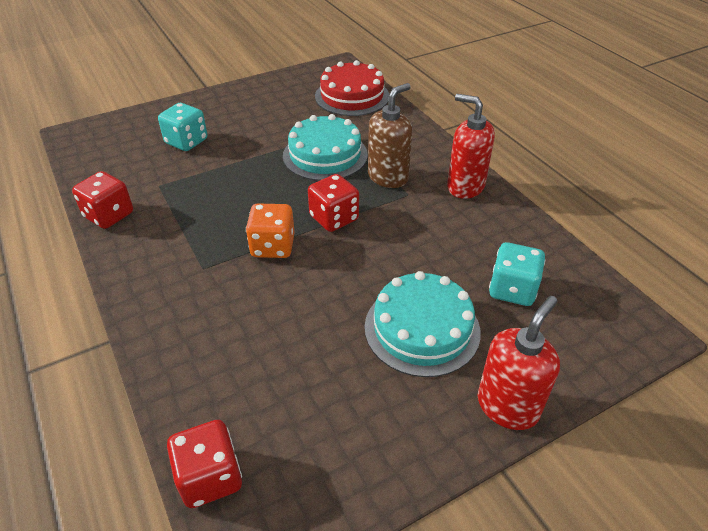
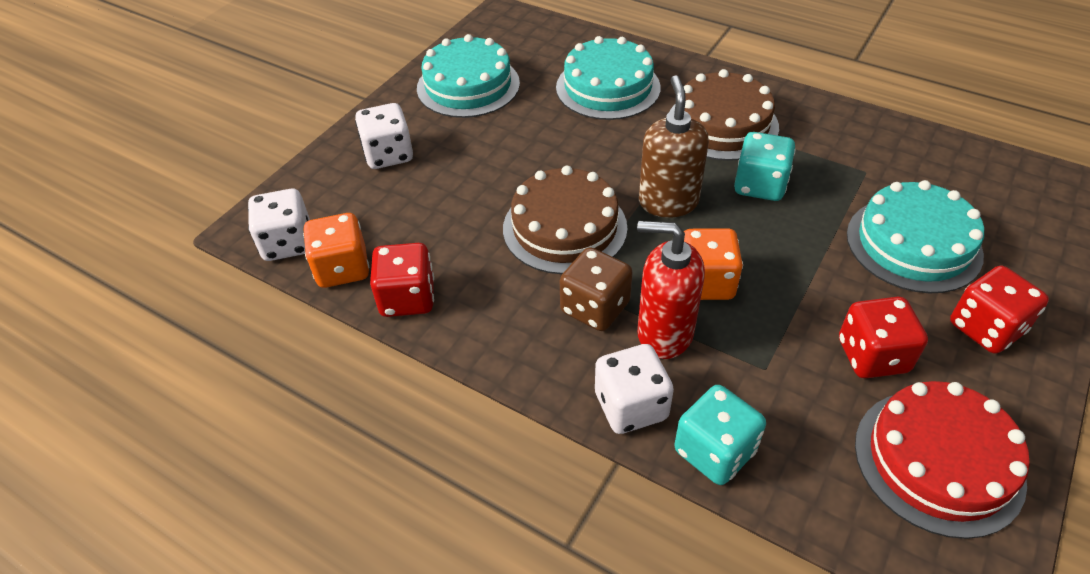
brown cake: none = 0 -> [503,166,628,274] [669,69,779,161] = 2
brown dice: none = 0 -> [560,247,633,331] = 1
orange dice: [246,203,295,258] = 1 -> [303,213,369,288] [684,228,743,300] = 2
red soap dispenser: [447,94,495,199] [478,296,560,430] = 2 -> [637,221,705,359] = 1
turquoise cake: [283,114,368,181] [365,271,481,377] = 2 -> [417,34,520,118] [556,36,661,120] [847,180,984,293] = 3
white dice: none = 0 -> [248,189,310,261] [355,103,413,169] [595,344,674,434] = 3

